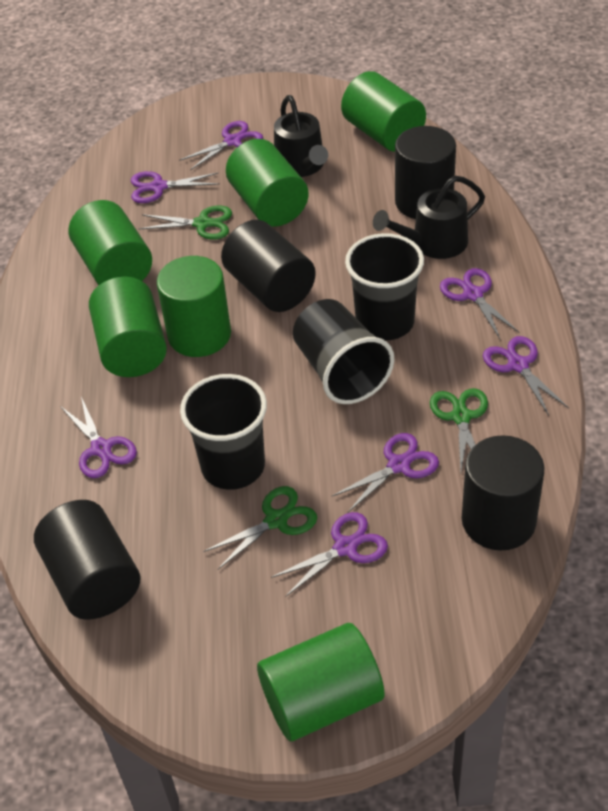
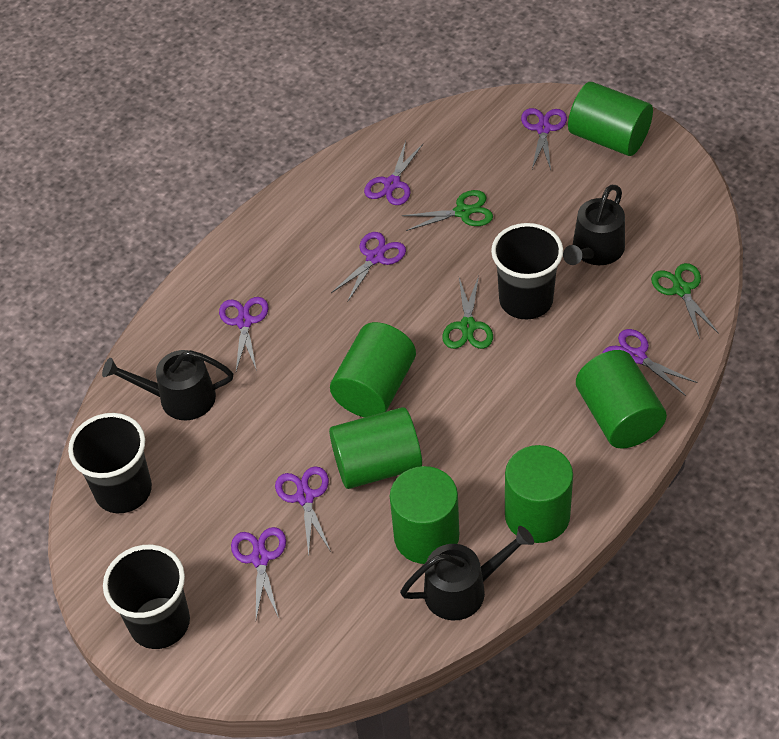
black cylinder: [34,500,140,620] [221,220,316,312] [395,126,456,219] [462,435,544,551] = 4 -> none = 0
black watering can: [274,95,328,177] [373,176,485,259] = 2 -> [102,350,233,420] [400,526,534,621] [563,185,625,265] = 3

